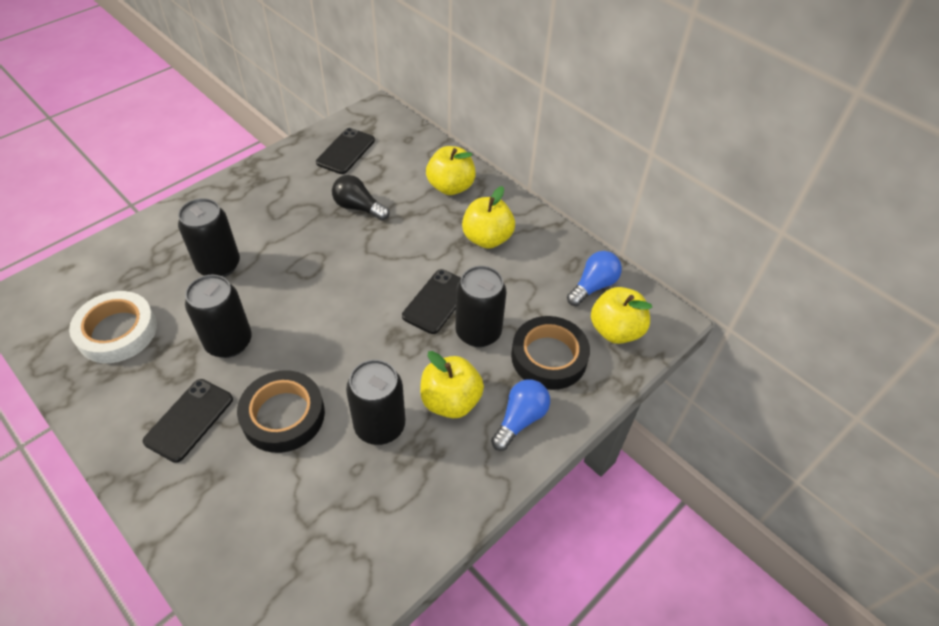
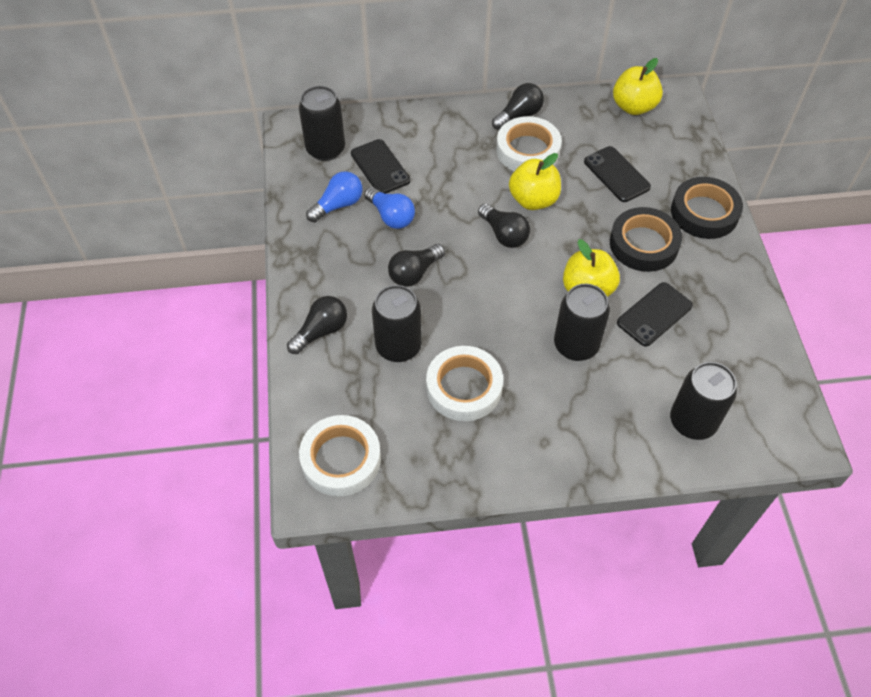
black light bulb: [332,175,390,220] = 1 -> [287,296,347,354] [388,244,445,287] [478,204,530,248] [492,83,544,130] = 4
white tape: [69,291,157,363] = 1 -> [299,415,381,496] [426,346,503,421] [496,116,562,171] = 3
yellow apple: [420,351,484,418] [426,146,476,195] [462,186,515,249] [591,287,652,344] = 4 -> [509,153,561,210] [563,239,620,297] [613,58,663,115] = 3

